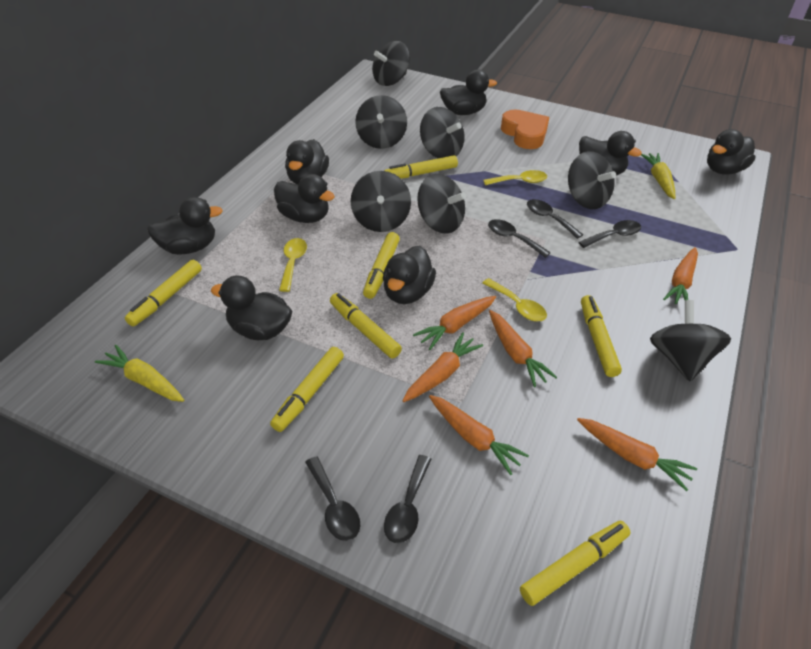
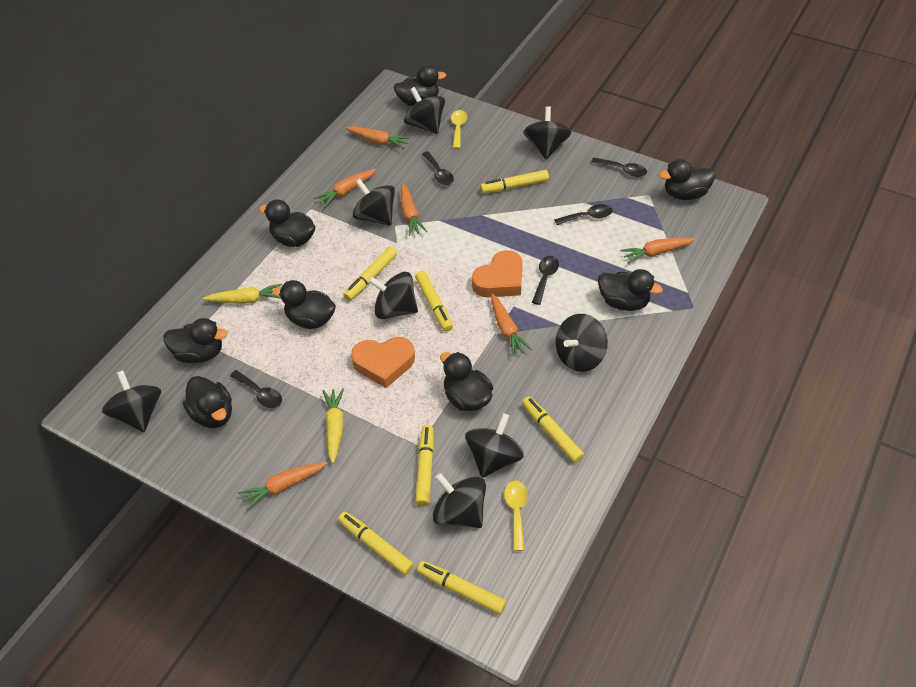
black spinning top: [351,171,411,232] [355,95,407,149] [372,41,410,86] [417,174,466,234] [420,107,465,158] [568,151,616,209] [650,300,731,381] = 7 -> [102,370,161,432] [353,179,395,226] [368,272,418,319] [404,87,445,134] [433,473,486,528] [465,413,524,478] [523,106,571,160] [556,314,608,372] = 8
orange heart: [501,110,549,149] = 1 -> [351,337,415,388] [472,250,523,297] = 2
yellow spoon: [279,238,307,292] [482,278,547,322] [483,170,547,185] = 3 -> [451,110,468,149] [504,480,528,551] = 2

